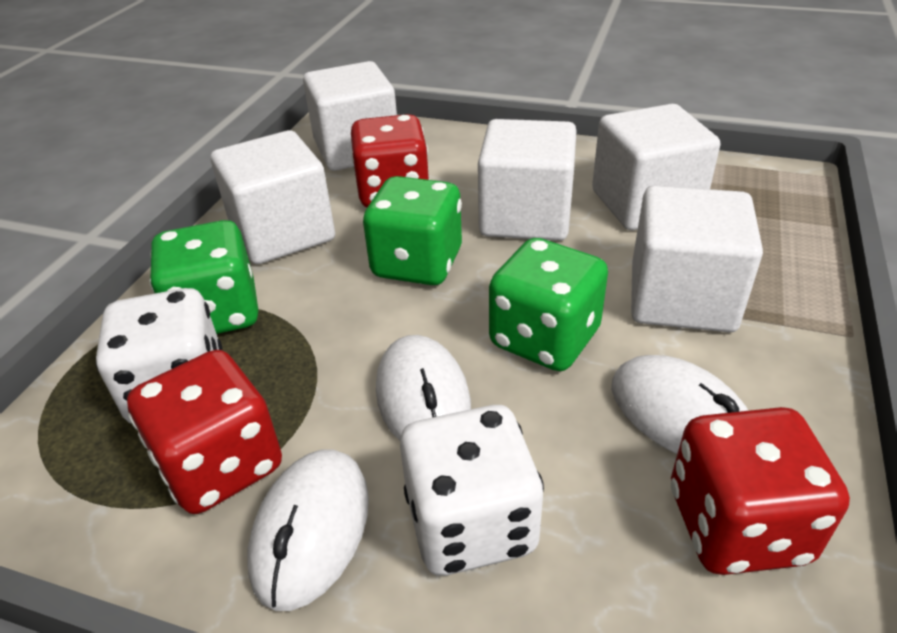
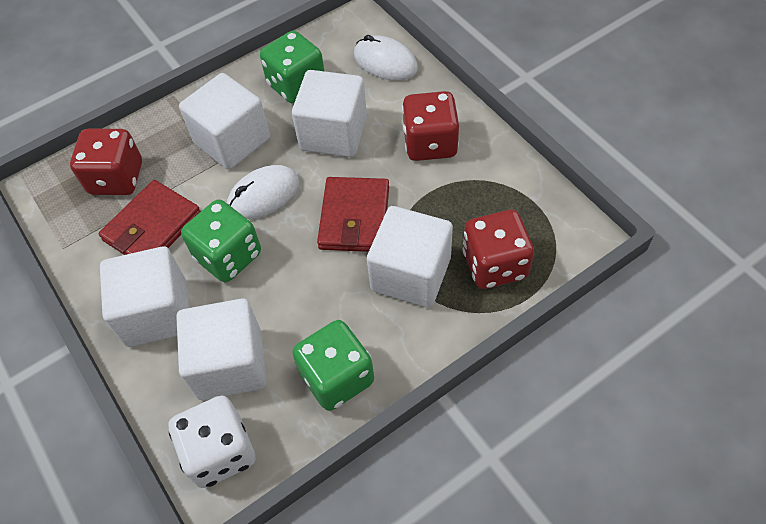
red wallet: none = 0 -> [98,180,201,255] [317,177,389,252] = 2
white dice: [96,288,223,424] [400,405,544,576] = 2 -> [168,396,255,488] = 1
white mouse: [248,449,369,611] [376,335,471,441] [611,355,748,454] = 3 -> [227,165,299,220] [354,35,418,81] = 2

